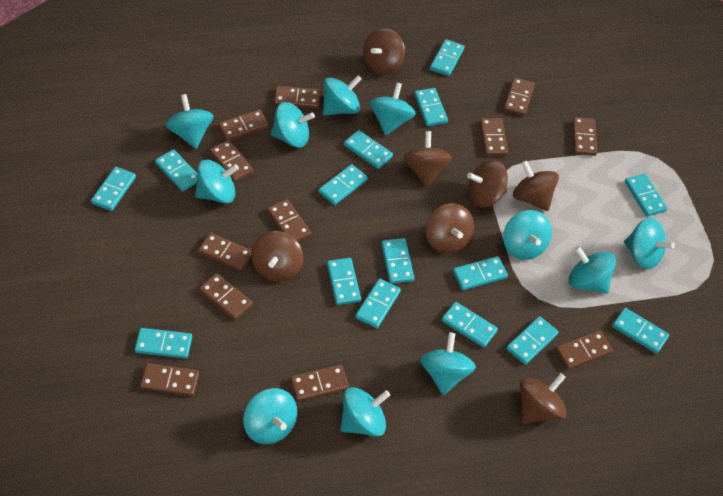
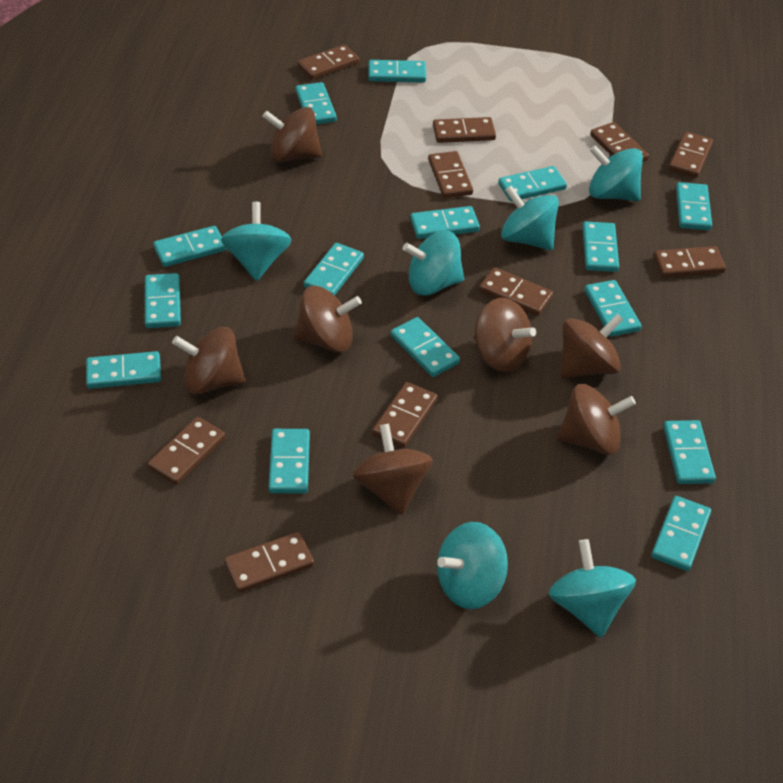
brown domino: [140,363,199,396] [198,233,252,271] [199,273,253,320] [210,140,254,182] [218,109,269,141] [267,199,311,241] [274,86,321,108] [290,365,349,401] [480,118,508,156] [504,77,535,116] [555,330,613,370] [572,117,597,156] = 12 -> [148,417,225,485] [224,532,314,593] [297,44,359,80] [372,382,438,448] [428,151,473,198] [433,117,496,143] [479,267,553,316] [590,122,649,162] [653,246,726,278] [669,131,713,178] = 10
turquoise spinning top: [166,94,213,149] [195,160,239,203] [243,388,297,444] [271,102,315,148] [323,75,362,115] [340,387,390,437] [370,83,416,136] [420,333,476,395] [503,210,552,260] [569,246,616,294] [624,218,675,269] = 11 -> [221,202,292,281] [403,231,465,296] [437,522,508,609] [501,186,559,250] [549,539,636,638] [589,145,643,201] = 6

